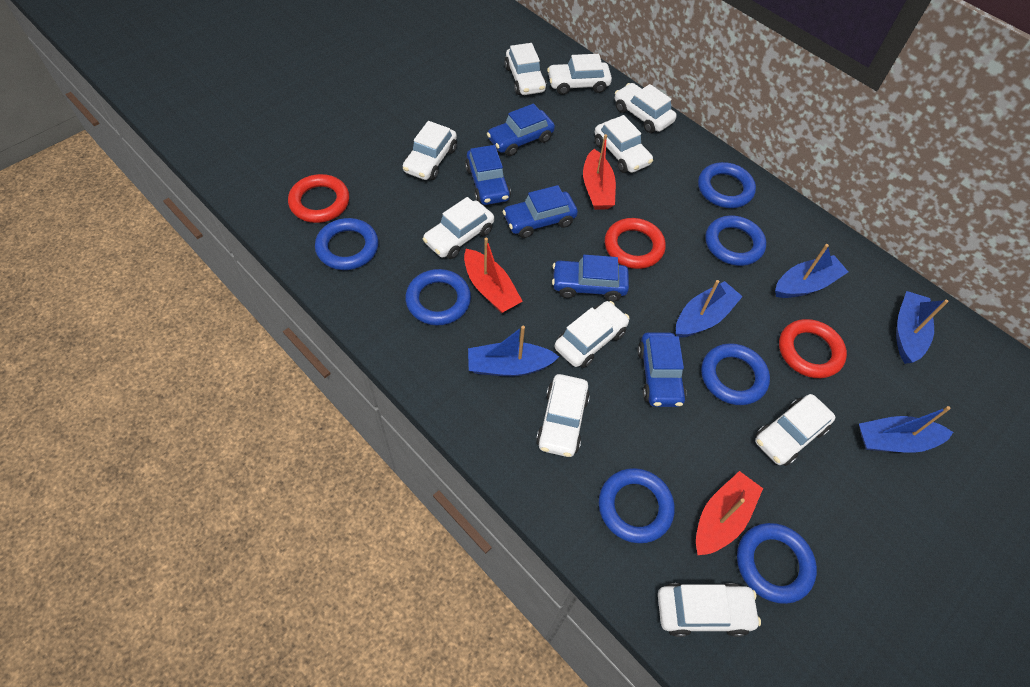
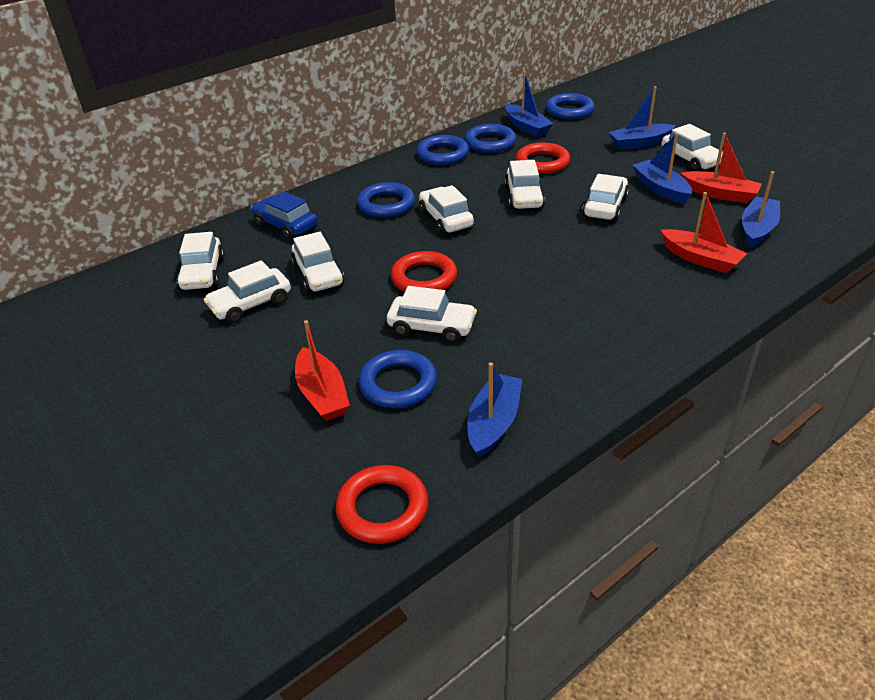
blue car: [465,145,511,205] [487,103,555,156] [503,185,578,238] [552,255,629,302] [637,332,687,407] = 5 -> [251,191,318,240] = 1
blue ring: [315,218,378,270] [405,269,471,325] [599,468,675,543] [698,162,756,208] [701,343,770,405] [705,215,766,266] [737,523,817,604] = 7 -> [357,182,415,218] [358,350,437,408] [416,135,469,165] [464,124,516,153] [546,93,595,120] = 5
white car: [403,121,457,180] [423,197,494,259] [504,43,547,95] [536,374,590,457] [547,54,612,95] [555,301,630,368] [595,115,653,173] [615,83,677,133] [658,583,761,637] [755,394,835,466] = 10 -> [177,232,225,290] [204,260,291,323] [291,232,345,293] [387,286,477,343] [419,185,474,234] [504,160,545,209] [582,174,629,221] [662,124,723,171] = 8

